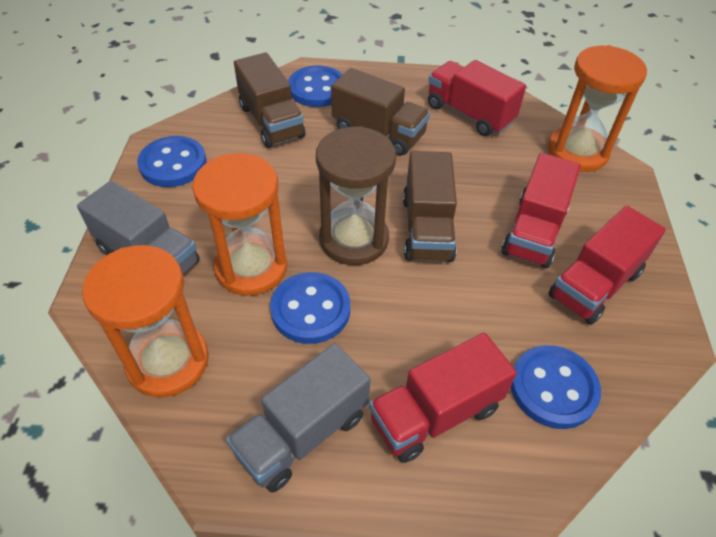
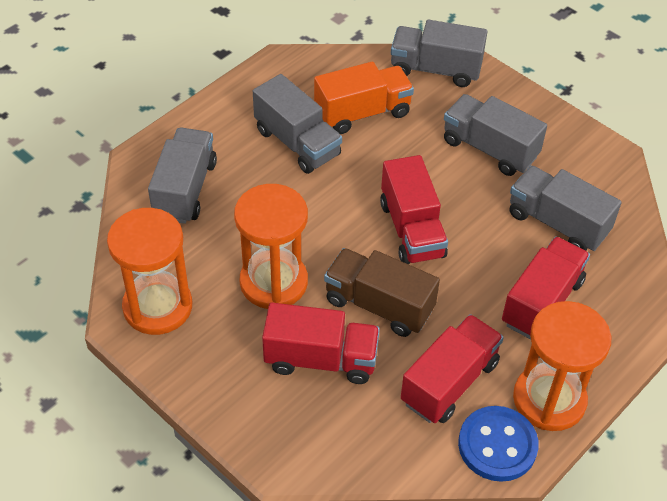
blue button: [137,136,207,187] [270,272,350,344] [288,65,343,107] [511,345,601,429] = 4 -> [458,406,539,482] = 1
brown hourglass: [316,126,396,265] = 1 -> none = 0
brown truck: [234,52,305,148] [331,68,430,156] [403,151,457,262] = 3 -> [324,248,440,337] = 1
grey truck: [77,180,199,274] [226,343,371,492] = 2 -> [148,128,217,224] [253,74,342,174] [391,20,488,87] [444,94,547,176] [510,166,622,251] = 5
orange truck: none = 0 -> [314,62,414,134] = 1

